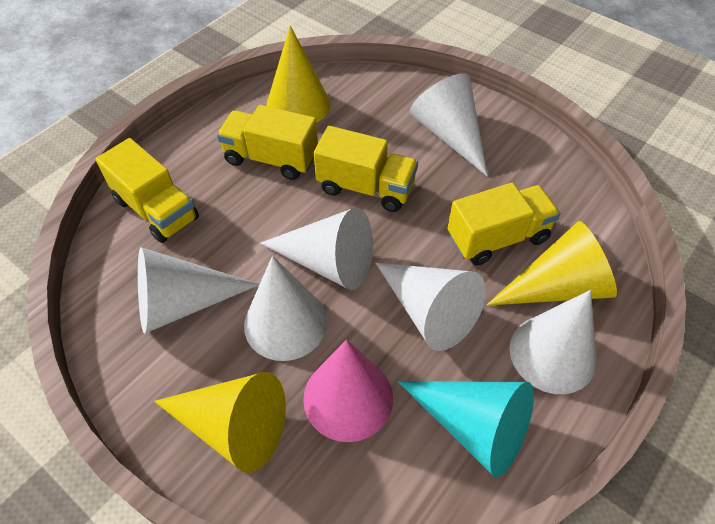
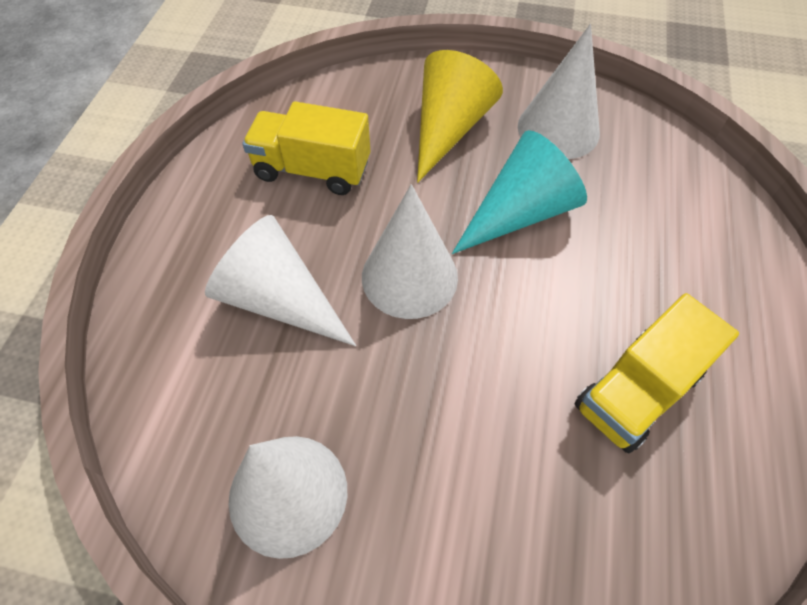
pink cone: [303,339,393,442] = 1 -> none = 0
white cone: [138,247,260,334] [244,256,327,361] [260,207,373,290] [376,263,486,351] [410,73,488,177] [510,290,597,394] = 6 -> [205,215,356,346] [228,436,347,559] [362,184,458,319] [518,24,600,159] = 4
yellow cone: [154,372,286,473] [266,26,330,123] [487,221,617,306] = 3 -> [417,50,503,183] = 1
yellow truck: [96,138,199,243] [217,105,318,180] [314,126,418,212] [447,183,561,265] = 4 -> [242,101,370,195] [575,293,739,453] = 2

